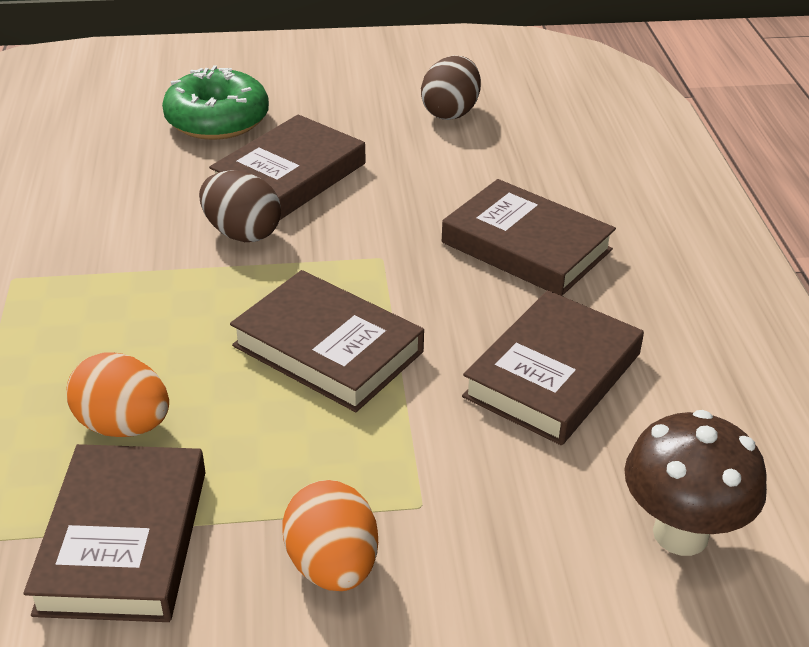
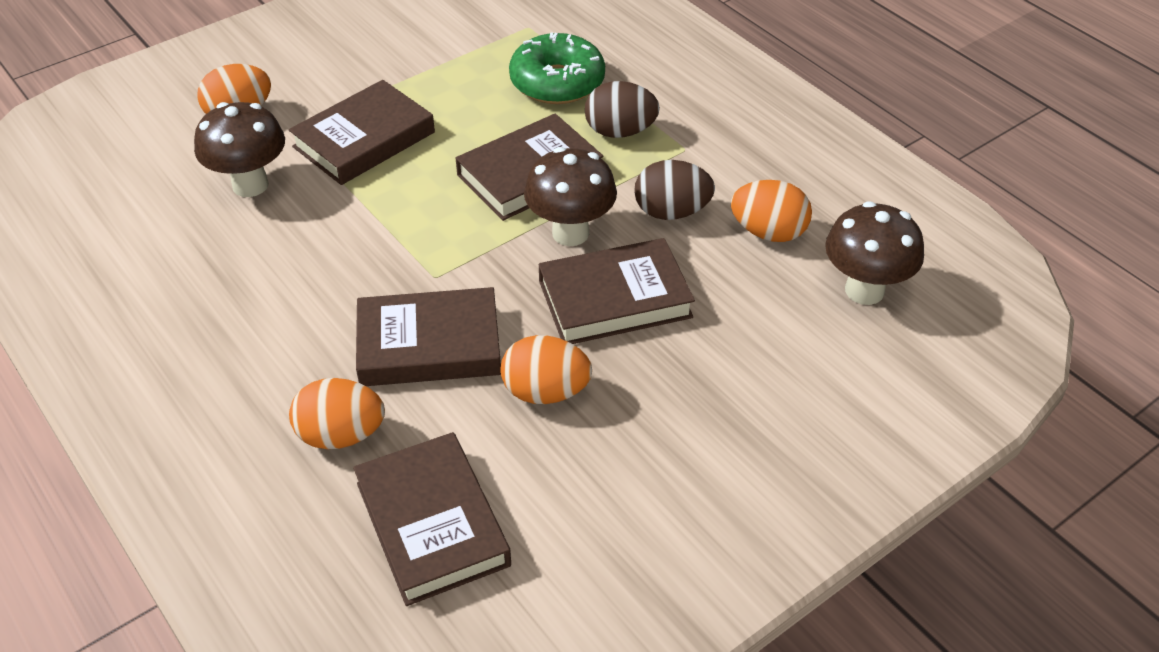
brown mushroom: [624,410,767,556] = 1 -> [194,102,285,197] [524,147,617,246] [825,201,924,305] = 3
orange egg: [66,352,169,437] [282,480,378,591] = 2 -> [197,64,271,114] [289,378,385,449] [501,335,592,404] [731,180,812,242] = 4

